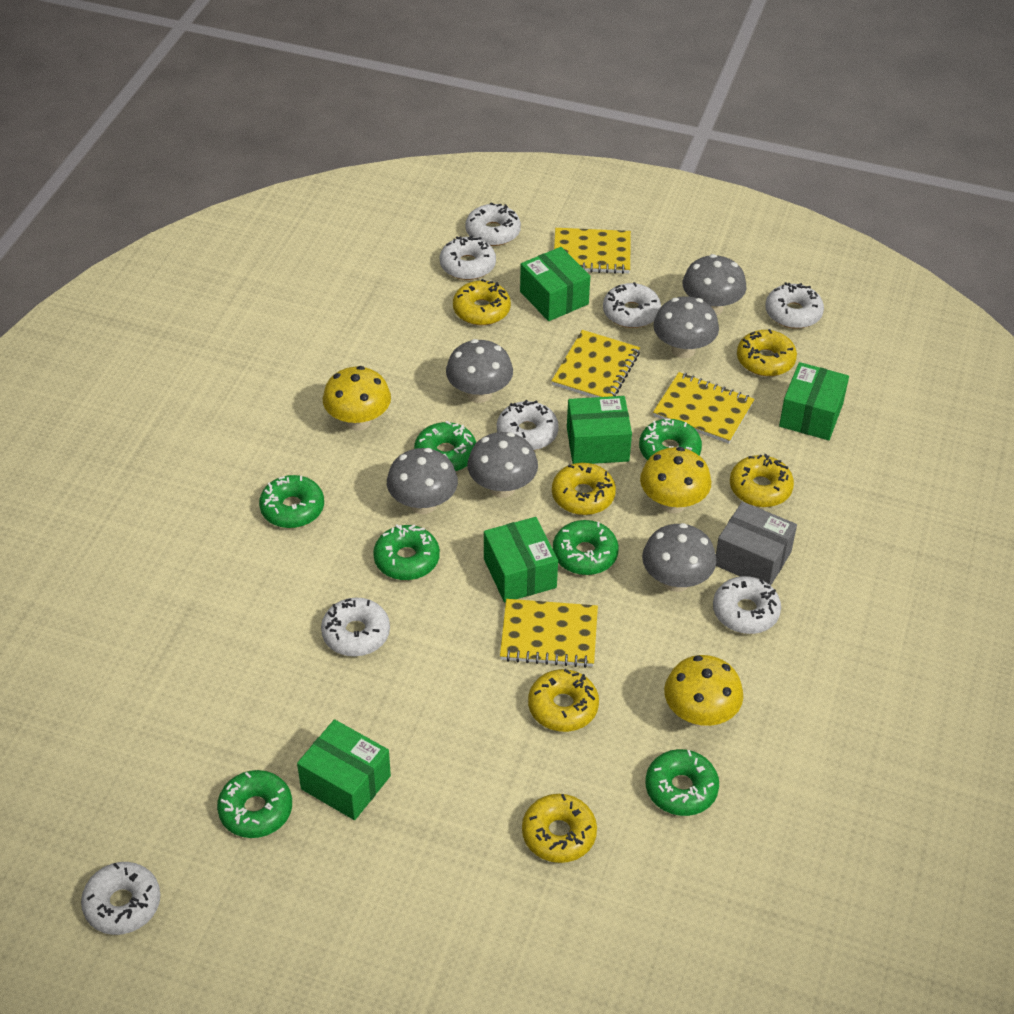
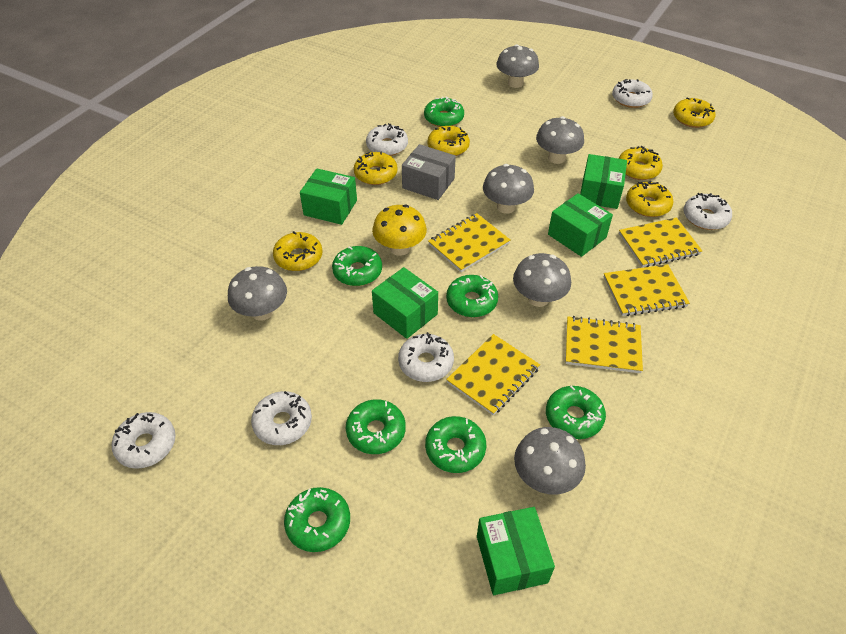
white donut: [81,862,160,935] [321,597,390,656] [440,235,496,280] [465,203,521,246] [497,400,559,450] [603,282,661,328] [713,576,781,634] [765,282,824,329] = 8 -> [112,412,176,469] [251,391,312,445] [366,123,408,156] [398,332,454,382] [612,79,653,108] [684,193,732,230] = 6
yellow mushroom: [323,366,391,431] [640,447,711,514] [664,655,743,727] = 3 -> [372,204,427,256] = 1
yellow notebook: [500,599,598,668] [552,330,640,398] [554,228,631,274] [653,372,755,444] = 4 -> [428,213,510,272] [446,334,540,415] [566,316,643,373] [604,264,690,316] [619,217,702,268] = 5

